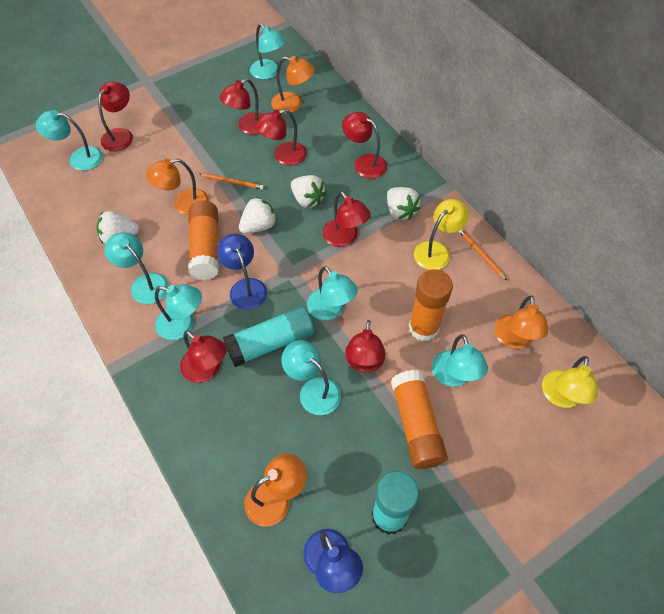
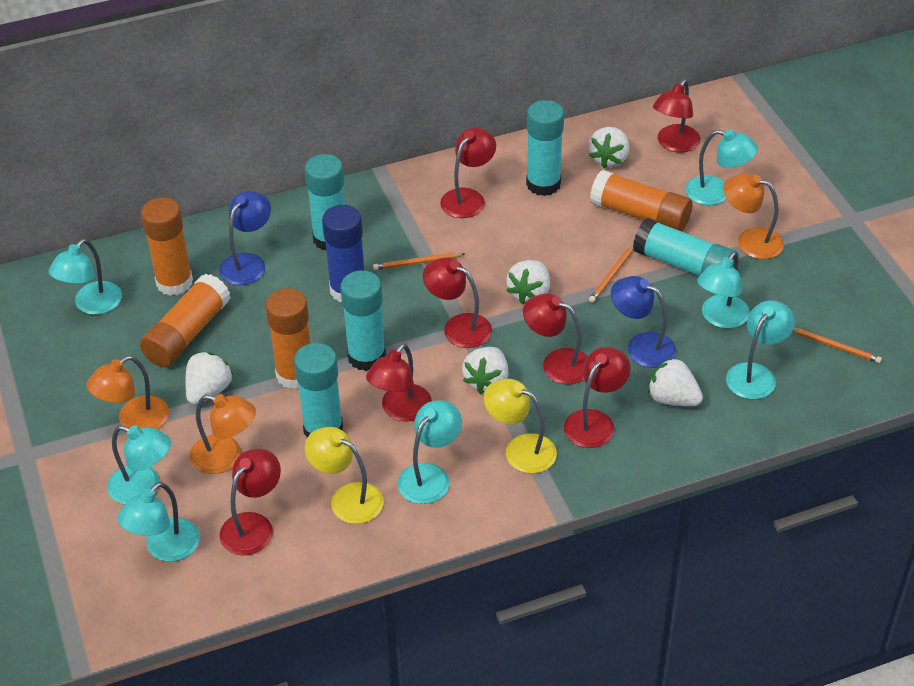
blue glue stick: none = 0 -> [322,205,364,302] = 1
orange glue stick: [188,201,219,280] [391,370,448,469] [409,269,453,341] = 3 -> [140,274,231,367] [141,197,193,296] [266,288,310,389] [590,170,692,231] = 4
orange lamp: [146,158,209,215] [244,453,307,527] [271,56,315,114] [494,295,548,349] = 4 -> [87,355,169,429] [189,394,256,474] [723,173,784,259] = 3
orange pencil: [200,174,264,190] [458,229,507,280] = 2 -> [373,253,465,270] [589,244,634,303] [793,328,882,363] = 3
turquoise glue stick: [223,306,314,367] [372,471,419,535] = 2 -> [294,343,343,438] [305,154,345,250] [340,270,386,371] [526,100,564,196] [633,218,739,276] = 5
white strawberry: [96,211,139,244] [239,197,277,234] [291,175,326,208] [387,187,420,220] = 4 -> [185,352,233,405] [462,347,508,394] [506,260,550,305] [589,127,629,168] [648,357,703,407] = 5

